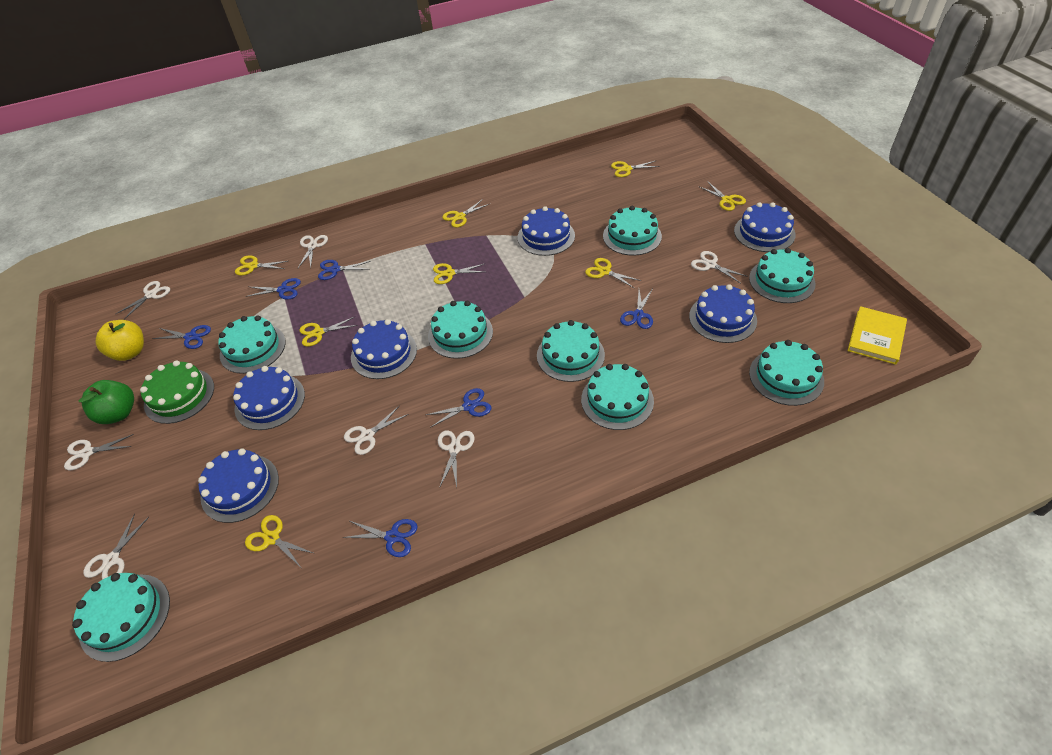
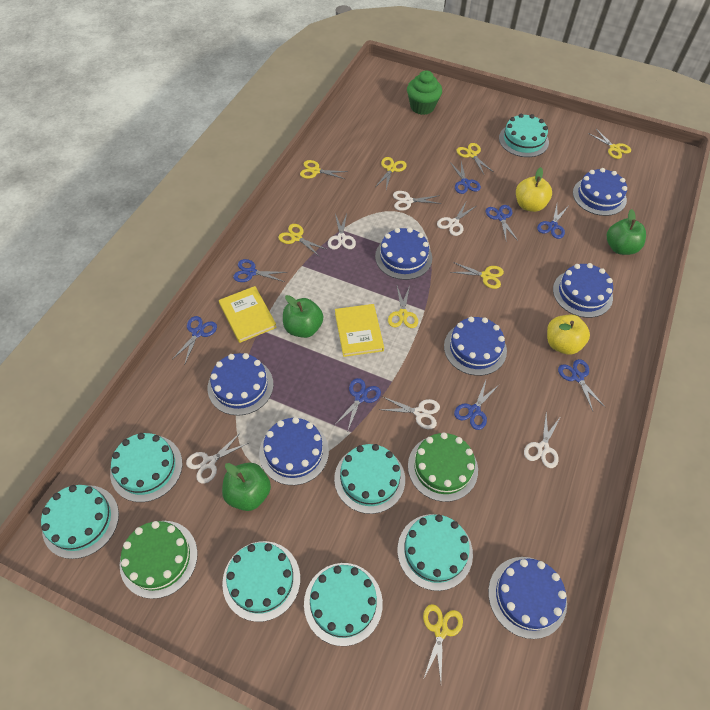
blue cake: [198,448,279,523] [233,366,305,430] [351,319,417,379] [518,206,575,256] [689,284,757,343] [734,202,796,252] = 6 -> [208,353,274,416] [259,417,329,485] [375,228,432,280] [444,317,507,376] [488,557,567,639] [553,263,613,318] [573,168,627,216] = 7
blue scissors: [152,325,211,349] [245,278,301,300] [318,260,371,280] [342,519,418,557] [426,388,491,428] [620,289,653,329] = 6 -> [173,316,217,365] [233,259,287,282] [336,378,381,430] [450,162,481,194] [454,380,500,430] [486,205,518,241] [537,205,568,239] [558,359,606,411] = 8
green apple: [78,380,134,424] = 1 -> [222,463,271,511] [283,295,323,338] [607,209,646,255] = 3
green cake: [140,360,214,424] = 1 -> [120,521,198,599] [408,433,478,502] = 2
green cupcake: none = 0 -> [407,70,442,115] = 1
turquoise cake: [72,573,170,662] [218,315,286,374] [428,301,493,359] [537,320,605,382] [581,364,654,430] [603,206,662,256] [749,248,816,303] [749,340,824,406] = 8 -> [41,485,119,559] [110,433,182,502] [222,541,300,622] [304,563,383,646] [334,444,405,514] [397,514,473,591] [499,113,549,157] = 7
white scissors: [64,434,134,470] [83,514,149,580] [116,281,170,319] [298,235,328,268] [344,405,409,455] [438,430,475,488] [691,251,748,284] = 7 -> [186,432,248,483] [328,213,356,250] [379,397,440,429] [393,191,442,211] [437,202,476,236] [524,413,561,468] = 6
yellow apple: [96,320,144,361] = 1 -> [516,167,552,212] [547,315,590,355] = 2
yellow book: [848,306,907,365] = 1 -> [219,286,277,343] [335,304,384,357] = 2

